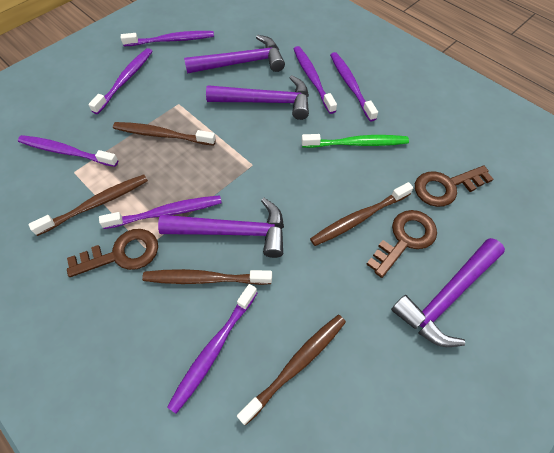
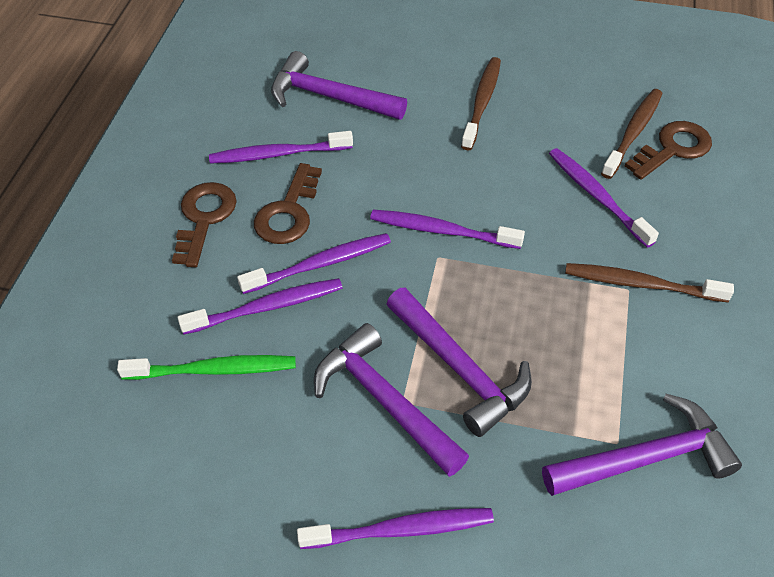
brown toothbrush: [28,174,148,236] [113,122,216,146] [142,269,272,285] [237,315,346,426] [310,182,413,246] = 5 -> [461,57,501,150] [565,263,734,302] [601,89,663,179] = 3
purple toothbrush: [18,135,118,167] [88,48,152,114] [99,195,222,229] [121,31,214,46] [167,284,257,414] [294,46,337,114] [330,52,378,122] = 7 -> [178,278,342,335] [209,131,353,164] [237,233,391,294] [297,508,494,549] [370,210,525,249] [549,148,659,248] = 6

